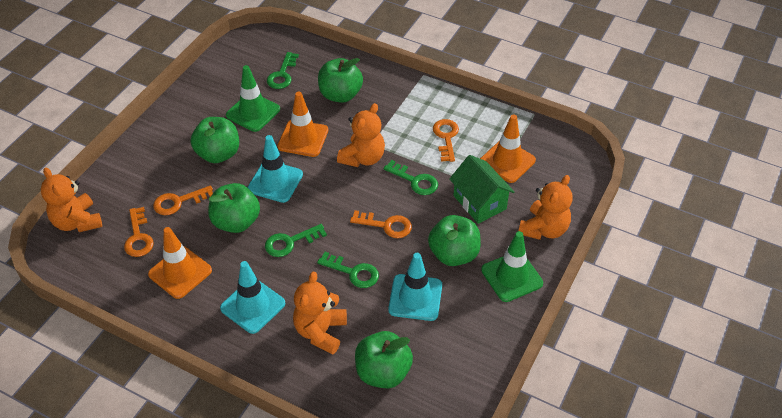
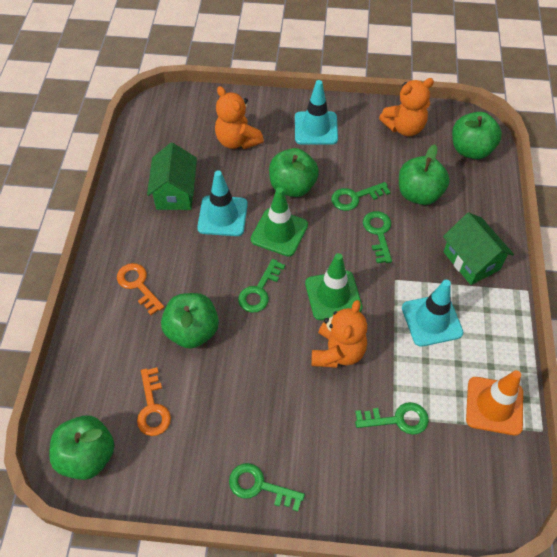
green house: [449,155,515,224] = 1 -> [147,143,197,210] [443,212,514,285] = 2
green key: [265,224,327,257] [267,52,299,89] [317,252,379,288] [383,160,438,195] = 4 -> [229,463,305,512] [238,259,285,313] [331,182,391,211] [355,402,429,435] [363,211,392,263] = 5
orange key: [124,207,154,257] [153,185,213,215] [350,210,412,238] [433,119,459,162] = 4 -> [117,263,164,315] [137,367,171,436] = 2
orange teddy bear: [41,168,102,232] [293,272,347,355] [337,103,385,167] [519,175,572,240] = 4 -> [215,86,264,149] [311,300,367,368] [379,78,434,136] = 3
orange traffic cone: [148,227,212,299] [278,91,328,157] [480,114,536,183] = 3 -> [466,370,523,435] = 1

